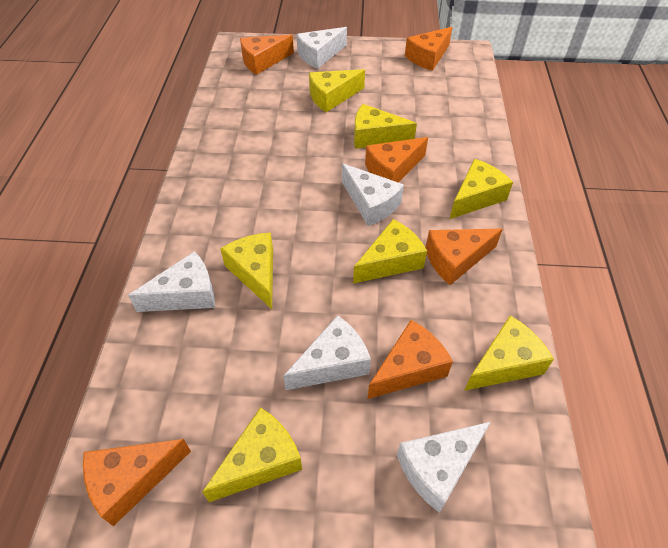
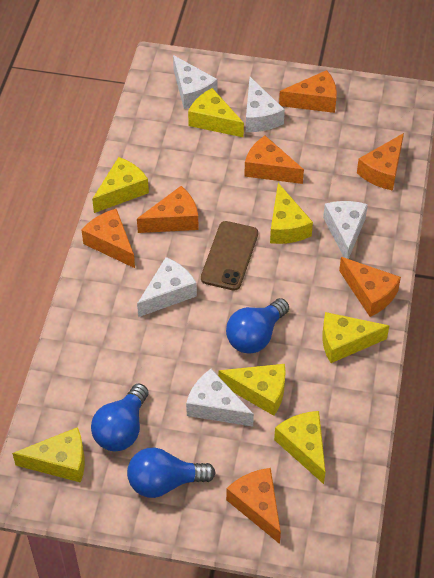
blue light bulb: none = 0 -> [91,383,149,451] [127,448,216,498] [226,298,289,354] = 3
brown phone: none = 0 -> [201,221,258,291] = 1
orange cheese: [83,439,191,526] [240,35,294,75] [365,137,428,183] [367,320,453,399] [405,27,452,71] [425,228,503,285] = 6 -> [81,209,135,268] [137,186,199,233] [226,468,281,544] [244,136,304,184] [279,70,337,113] [339,257,401,317] [357,133,404,191] = 7

